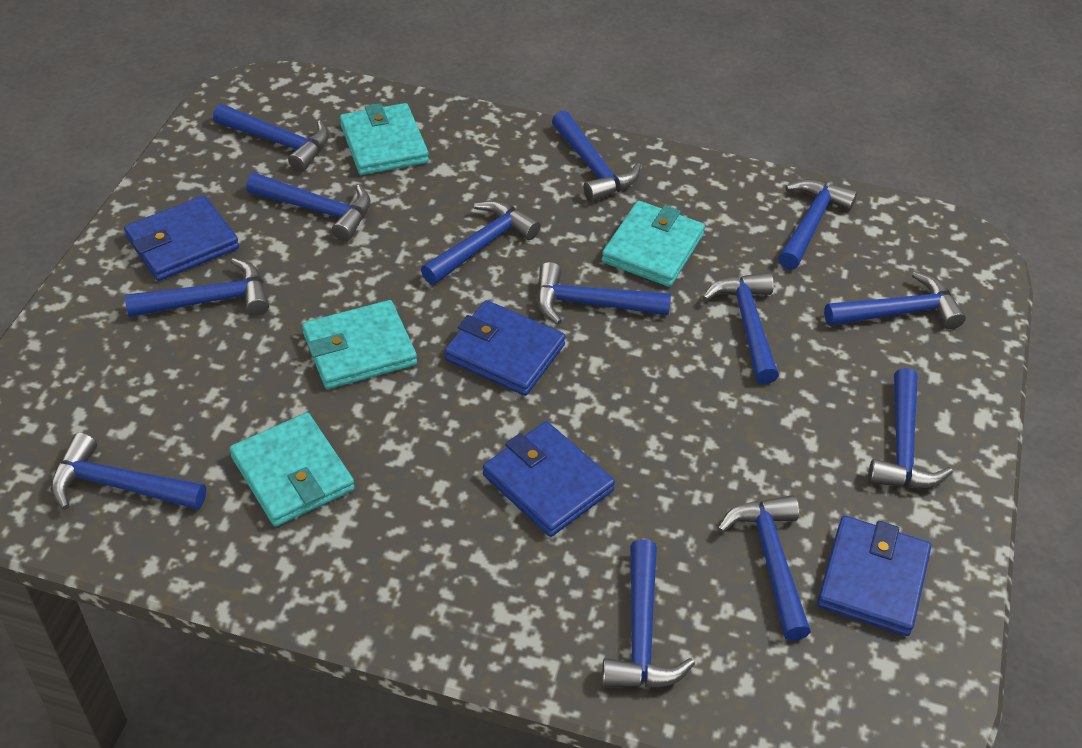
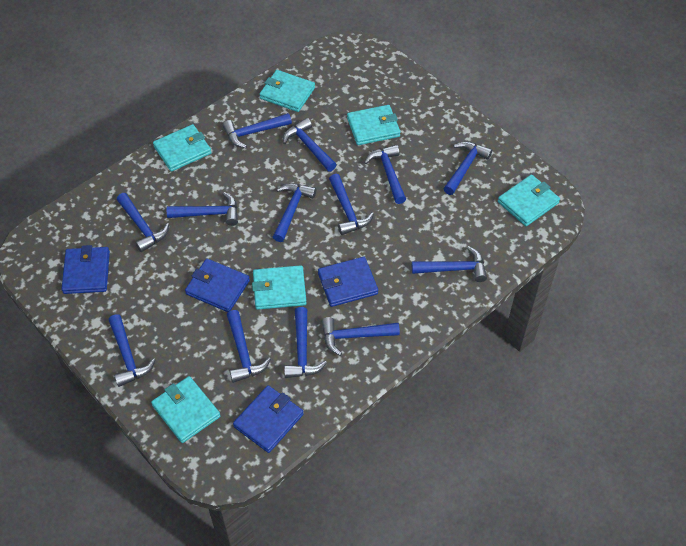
turquoise wallet: [229,413,355,526] [302,300,417,389] [340,103,429,175] [602,201,705,287] = 4 -> [151,376,220,443] [153,124,212,172] [252,265,307,310] [259,70,315,112] [347,105,401,145] [498,175,560,226] = 6

